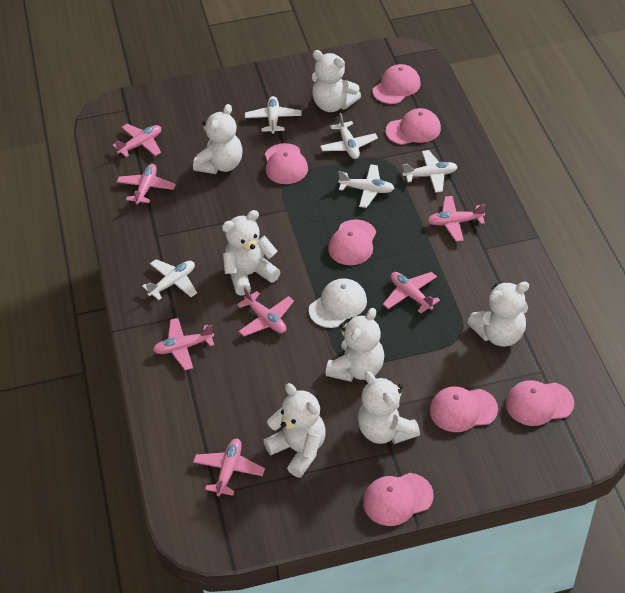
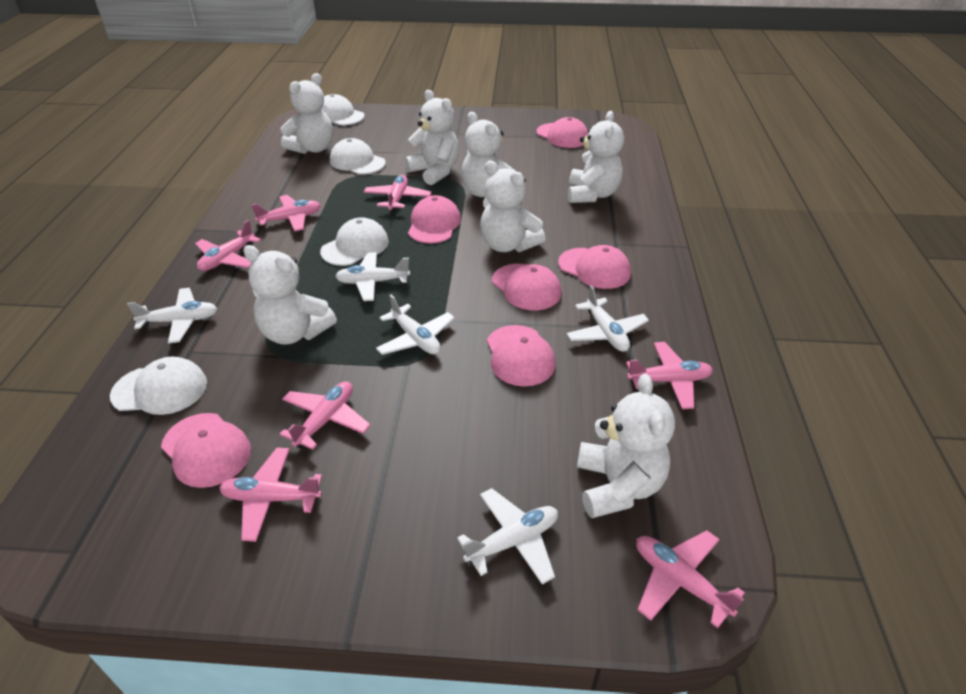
pink cap: [265,143,308,184] [328,219,376,265] [363,473,434,526] [373,64,421,104] [386,108,441,145] [430,386,498,432] [506,380,574,426] = 7 -> [161,413,251,488] [408,195,461,243] [487,325,556,386] [492,264,562,310] [536,117,588,148] [558,245,631,289] = 6
white cap: [309,278,367,328] = 1 -> [110,357,207,415] [320,217,389,266] [323,94,365,125] [330,138,386,174] = 4

